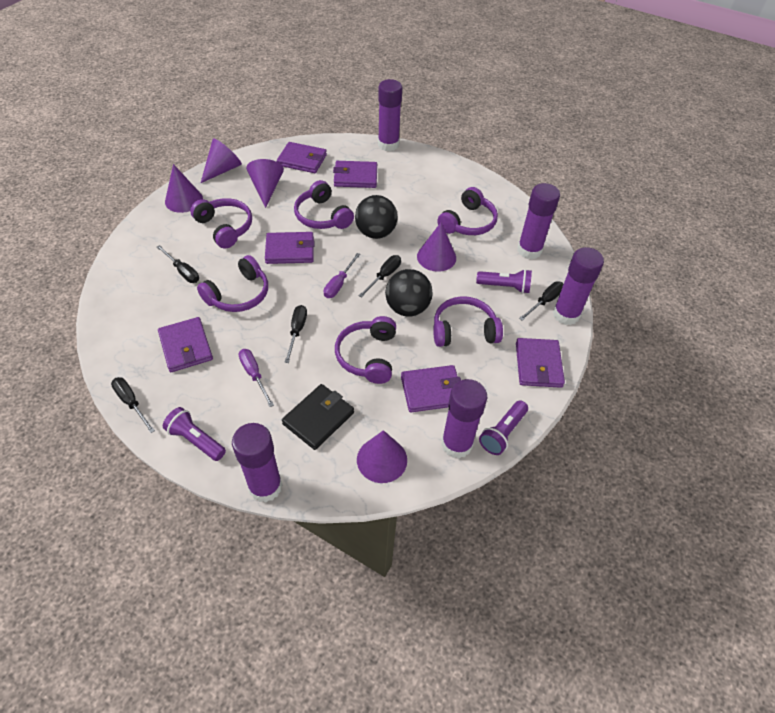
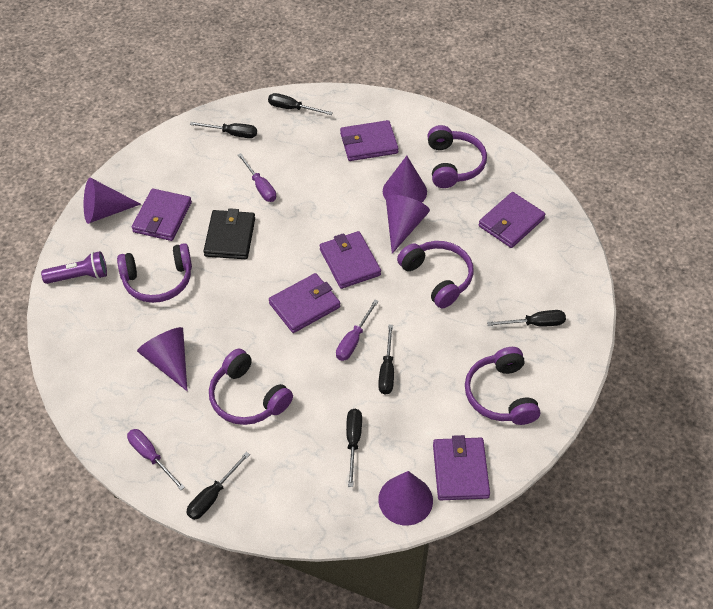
black ball: [355,195,398,239] [385,269,433,317] = 2 -> none = 0
black screwdriver: [111,377,155,433] [157,245,199,283] [284,305,307,363] [359,255,401,297] [519,281,563,321] = 5 -> [186,452,250,520] [190,122,257,138] [268,93,333,115] [346,409,362,487] [378,325,394,395] [487,310,566,327] = 6
purple flashlight: [163,407,226,461] [476,269,532,294] [479,400,528,455] = 3 -> [41,251,107,284] = 1
purple glue stick: [232,423,282,502] [378,79,402,151] [441,379,487,458] [517,183,560,259] [553,247,604,325] = 5 -> none = 0
purple headphones: [190,198,252,249] [197,255,268,312] [294,180,354,229] [335,316,396,384] [433,296,503,347] [437,187,498,235] = 6 -> [117,243,192,303] [209,349,293,425] [397,241,473,308] [427,125,487,188] [465,347,540,425] = 5
purple screwdriver: [238,349,274,407] [324,253,360,298] = 2 -> [127,429,185,490] [238,153,276,202] [336,300,379,361] = 3

